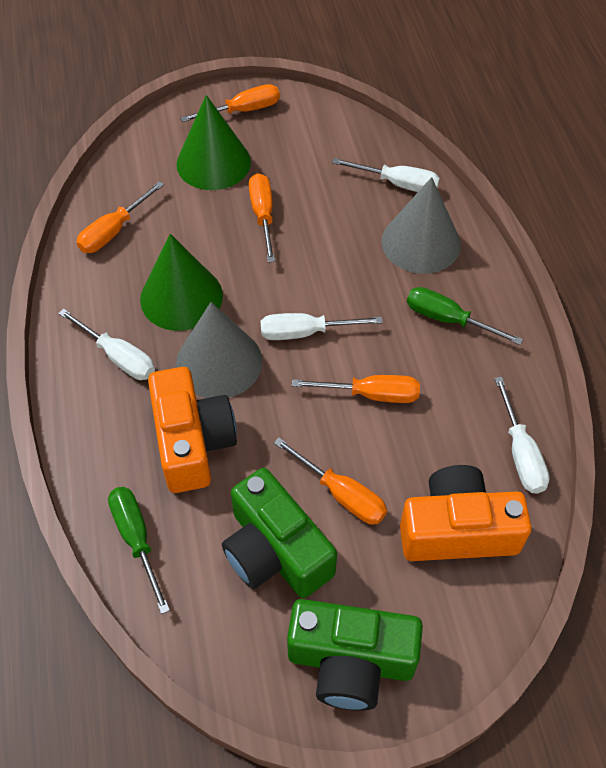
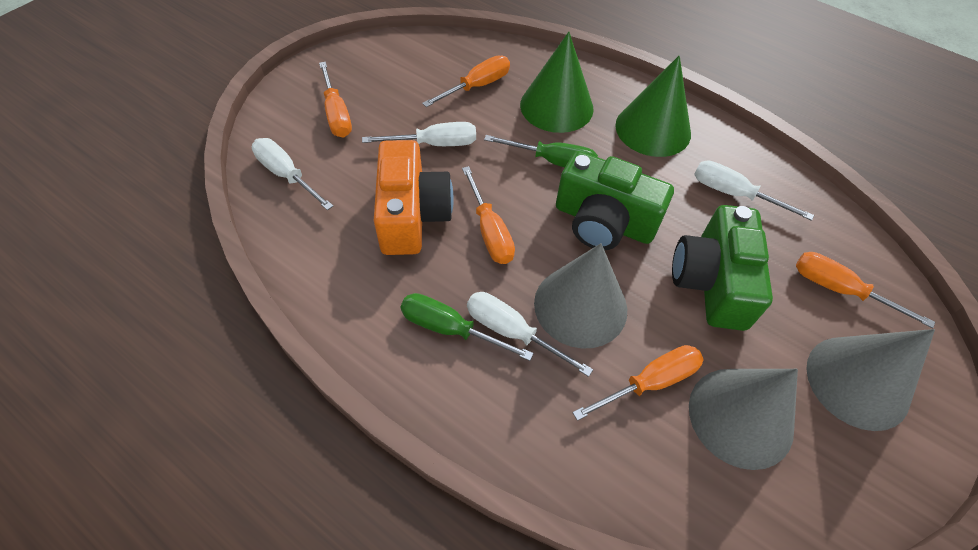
grey cone: [176,302,262,398] [381,177,461,274] = 2 -> [534,243,627,349] [689,369,798,470] [806,329,935,431] = 3
orange camera: [148,367,237,493] [400,465,532,561] = 2 -> [374,140,454,255] = 1

